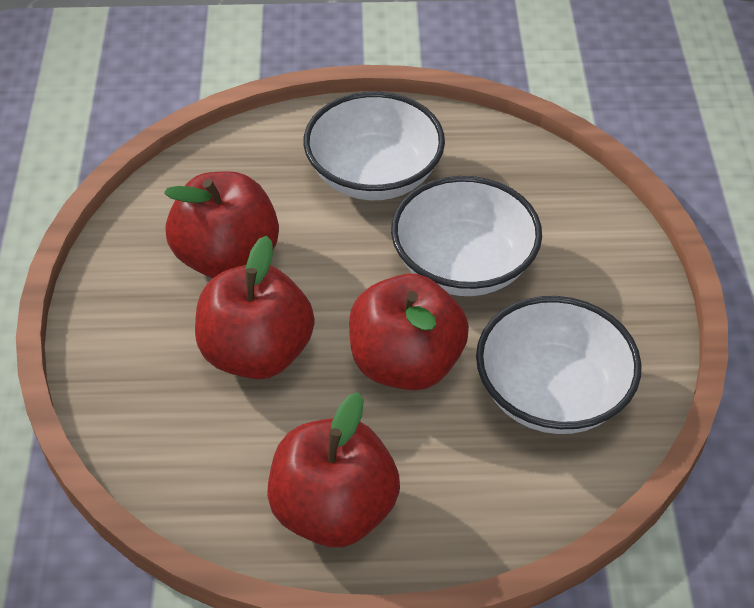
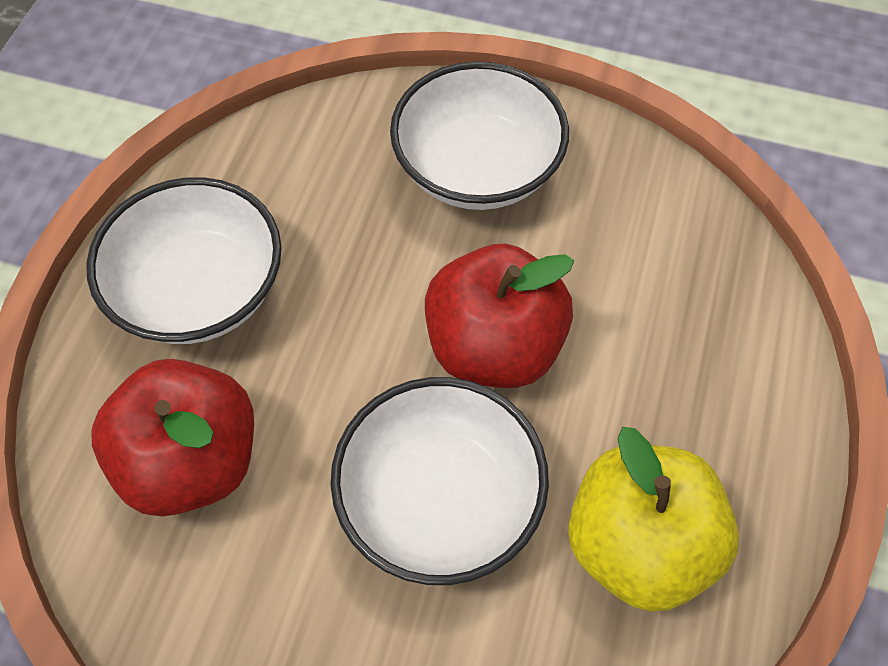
red apple: [164,171,279,278] [195,236,315,379] [267,392,400,547] [349,273,469,390] = 4 -> [92,359,254,517] [425,244,574,388] = 2
yellow apple: none = 0 -> [568,427,739,612] = 1

